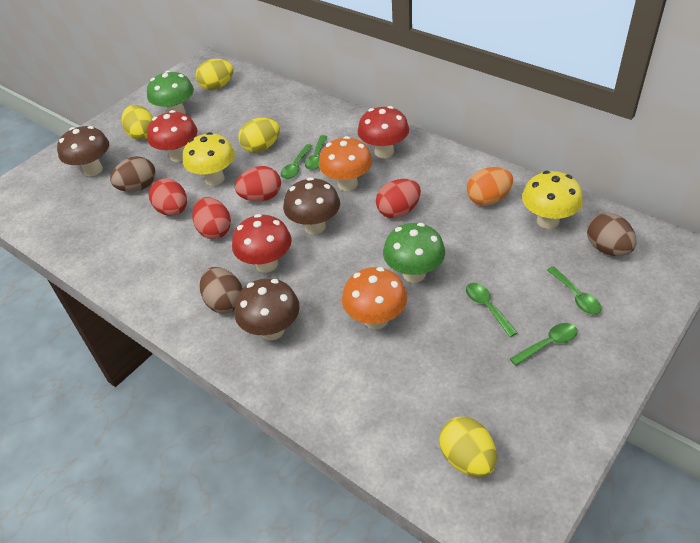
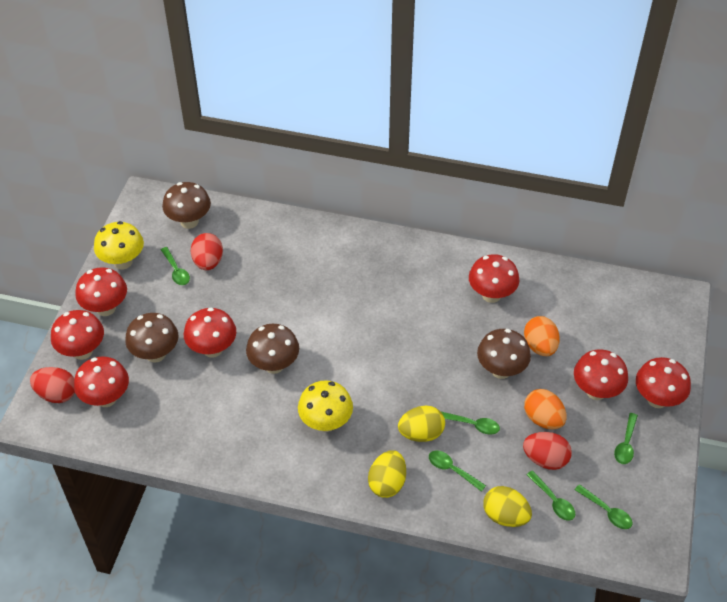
brown egg: [110,156,156,192] [200,267,243,314] [587,213,637,256] = 3 -> none = 0
brown mushroom: [57,126,109,176] [234,278,300,340] [283,177,340,234] = 3 -> [125,313,178,363] [162,182,211,229] [246,324,299,374] [477,329,531,379] = 4
green mushroom: [147,71,194,114] [383,223,445,283] = 2 -> none = 0
green spoon: [281,144,313,179] [305,135,327,170] [466,283,518,337] [510,323,577,366] [547,266,602,315] = 5 -> [161,247,190,285] [429,451,486,492] [441,412,500,435] [526,470,575,521] [575,484,632,529] [614,413,638,464] = 6
orange egg: [467,167,513,206] = 1 -> [524,316,560,356] [524,389,566,429] = 2
orange mushroom: [319,136,373,191] [342,267,407,329] = 2 -> none = 0
red egg: [149,178,187,216] [192,197,231,239] [235,166,281,202] [376,179,421,218] = 4 -> [30,367,75,403] [191,233,223,270] [523,432,572,470] = 3
red mushroom: [147,110,198,162] [232,214,292,273] [357,106,409,158] = 3 -> [51,310,104,360] [74,356,129,407] [75,268,127,316] [184,308,236,358] [469,254,519,303] [574,349,628,400] [636,357,691,408] = 7
yellow egg: [122,105,153,140] [196,59,234,90] [238,118,280,153] [439,417,497,477] = 4 -> [368,450,406,498] [398,406,445,442] [483,486,532,527] = 3

